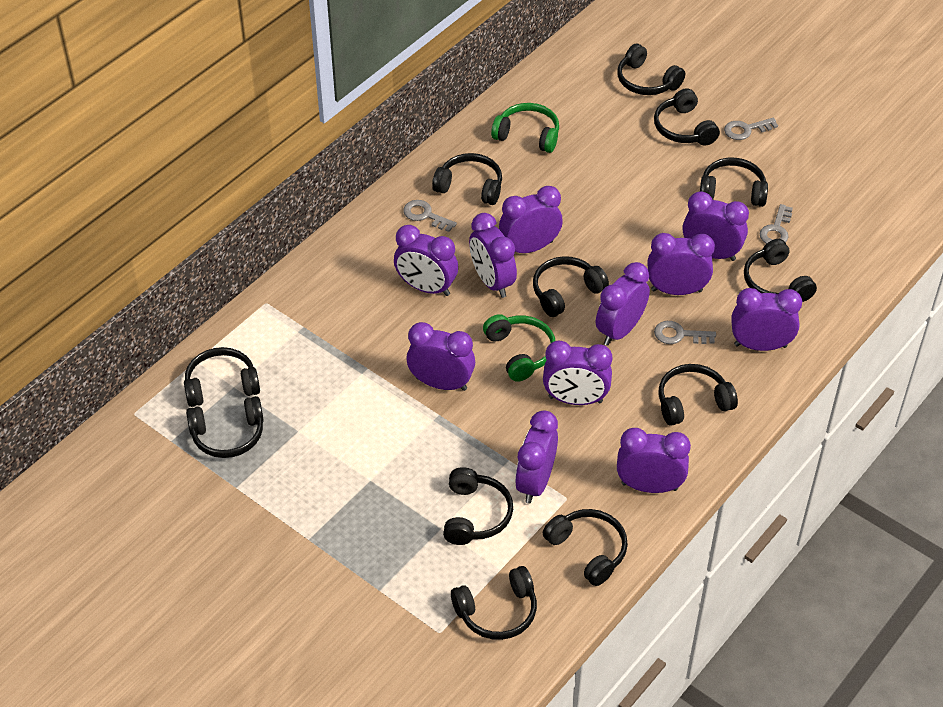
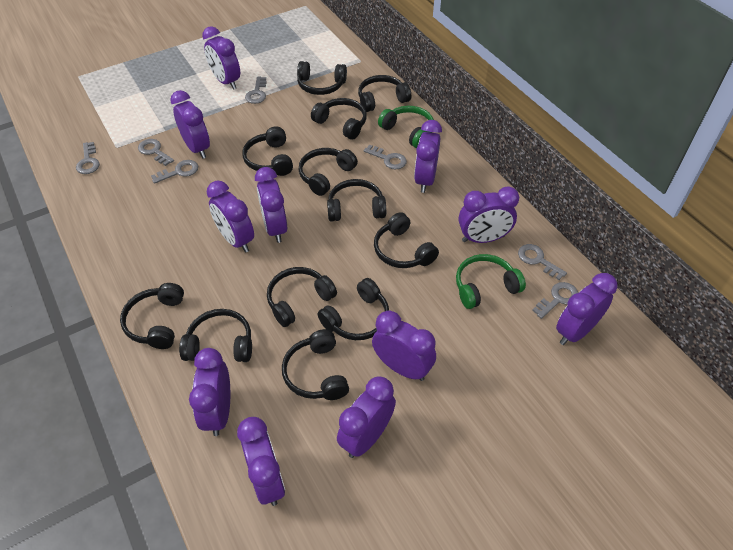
grey key: [403,200,457,232] [654,321,716,344] [724,118,778,140] [759,204,793,244] = 4 -> [76,142,100,174] [138,139,174,166] [151,160,198,184] [245,77,266,104] [364,145,407,169] [518,244,567,280] [532,282,578,319] = 7

